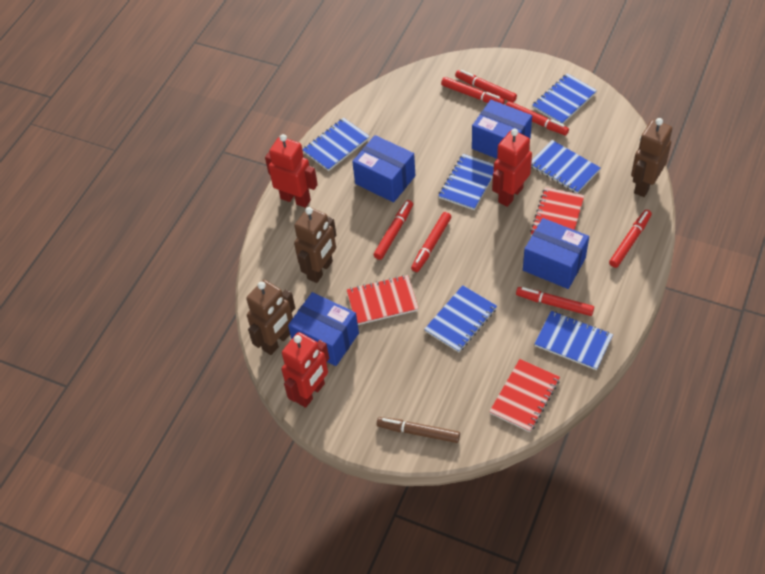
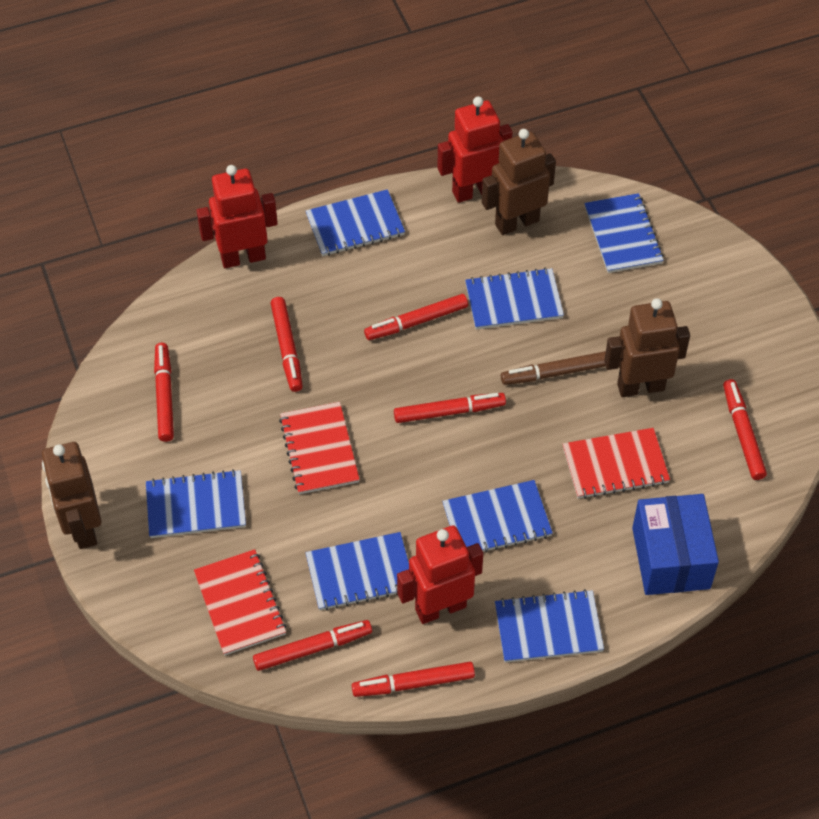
blue box: [288,292,359,366] [352,135,415,202] [472,100,532,159] [523,218,589,289] = 4 -> [632,494,719,595] = 1
blue notebook: [302,118,370,171] [424,285,497,352] [438,154,494,210] [531,140,601,194] [532,73,597,124] [534,311,613,370] = 6 -> [146,469,246,538] [305,532,409,611] [306,189,405,256] [442,480,553,553] [465,268,564,330] [495,589,604,663] [584,193,664,273] = 7

